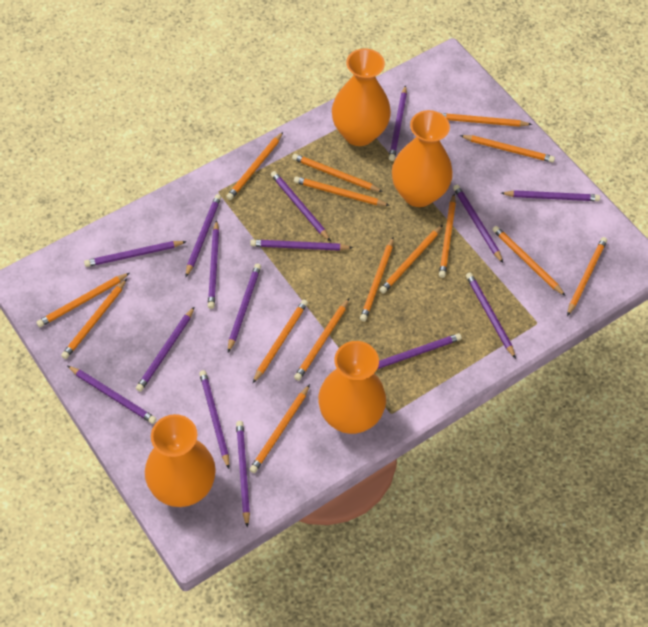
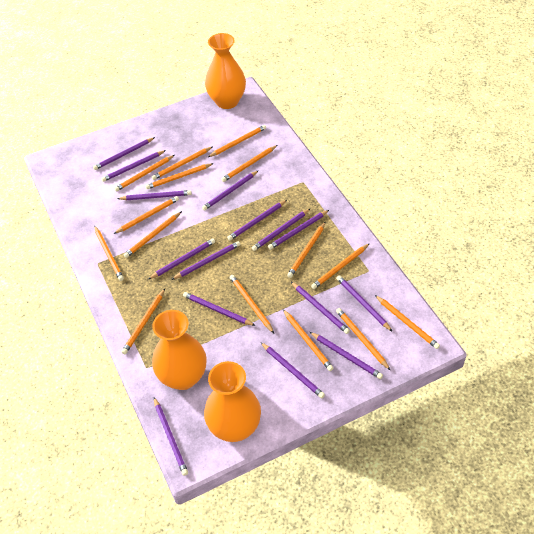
orange vase: [145,414,216,507] [318,341,386,434] [332,48,391,146] [392,110,453,207] = 4 -> [152,310,207,390] [204,361,261,442] [205,33,246,109] = 3

